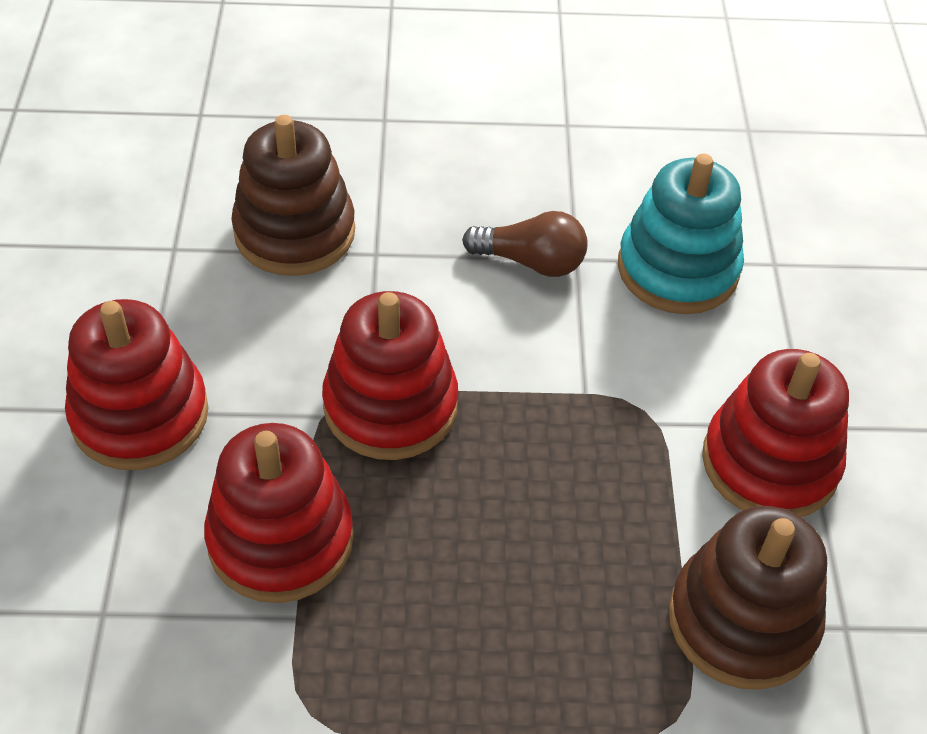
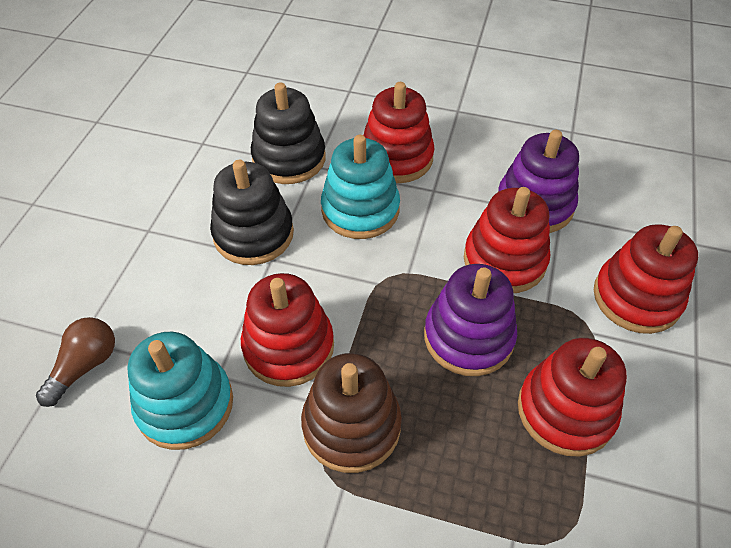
black stacking toy: none = 0 -> [210,160,294,265] [251,82,326,184] = 2
brown stacking toy: [231,115,355,276] [669,506,827,690] = 2 -> [301,353,402,473] = 1
purple stacking toy: none = 0 -> [424,264,517,376] [498,130,579,233] = 2
red stacking toy: [65,299,209,470] [204,423,354,603] [322,291,458,460] [702,349,849,517] = 4 -> [241,273,334,387] [363,82,435,183] [464,187,550,293] [518,338,627,456] [594,224,698,334] = 5
turquoise stacking toy: [618,154,744,314] = 1 -> [128,332,233,450] [321,135,400,239] = 2

